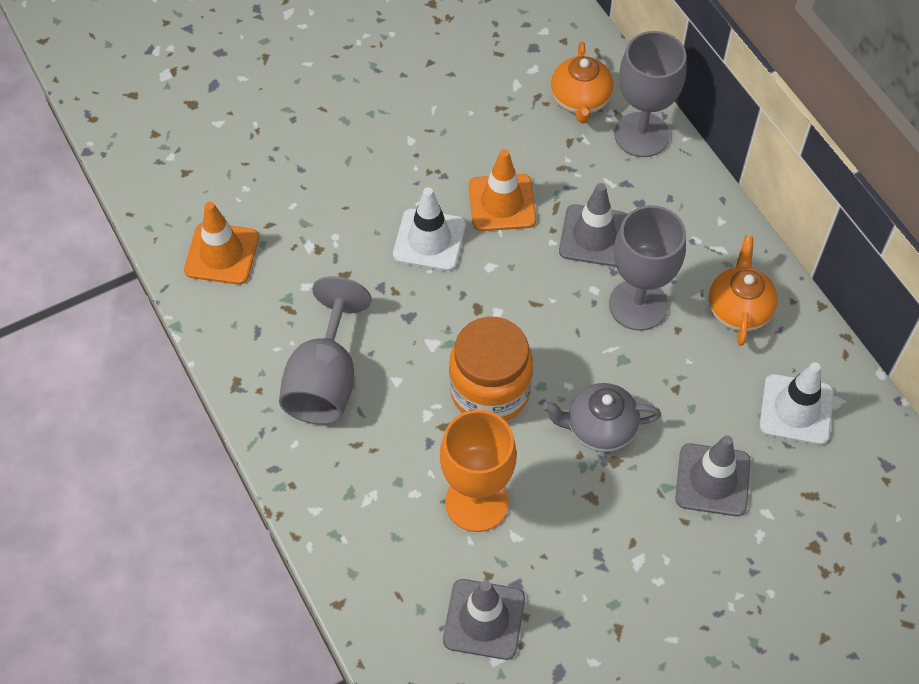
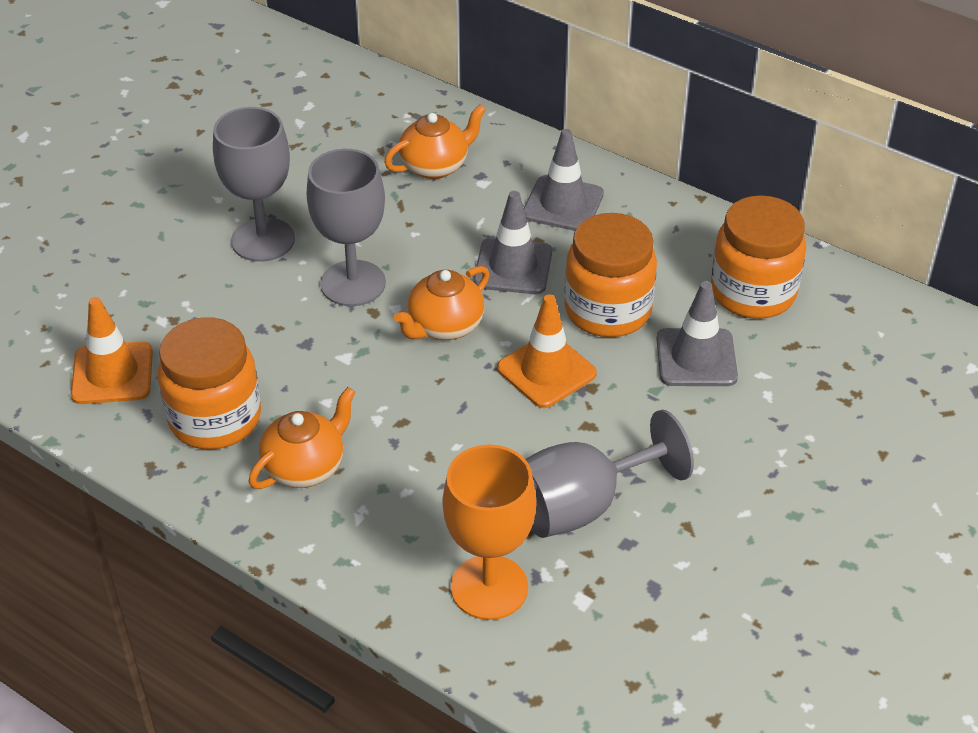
grey teapot: [542,383,661,452] = 1 -> none = 0
orange jar: [449,317,533,421] = 1 -> [158,317,261,450] [565,213,657,337] [711,195,806,319] = 3
orange teapot: [551,42,614,123] [709,236,778,346] = 2 -> [249,387,356,489] [384,104,486,179] [394,266,490,340] = 3
white traffic cone: [393,187,466,271] [759,362,834,445] = 2 -> none = 0

